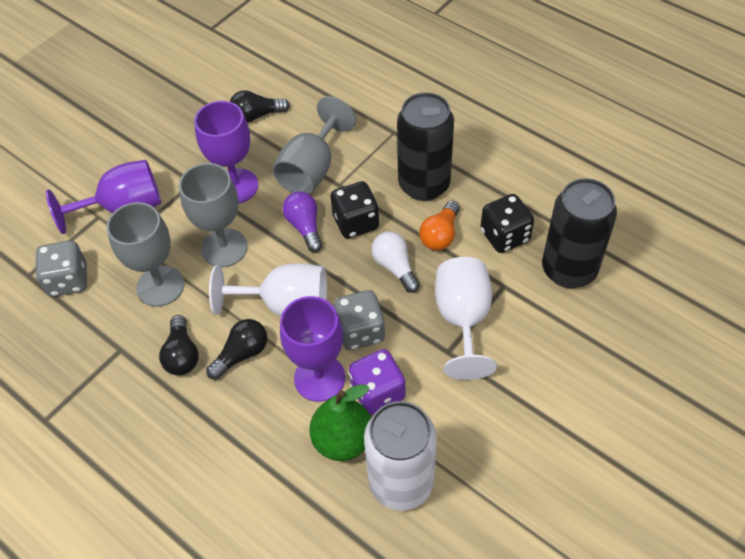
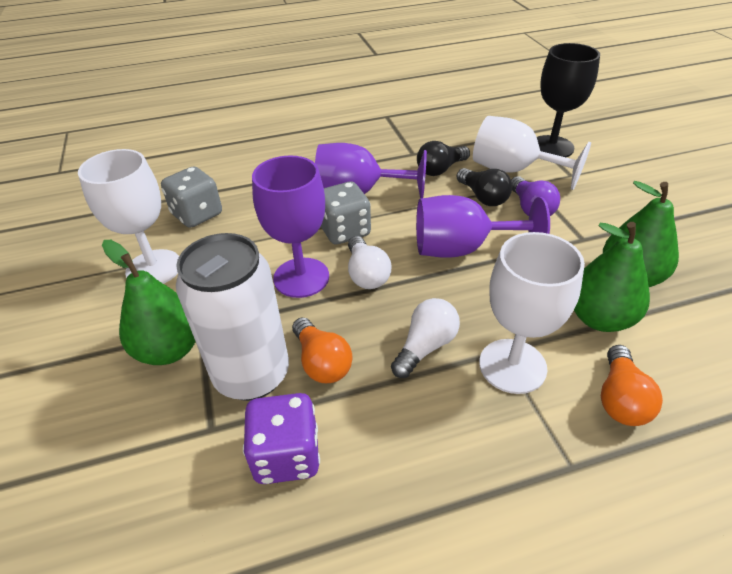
black can: [397,92,454,201] [542,178,617,288] = 2 -> none = 0
black dice: [330,181,379,238] [480,194,534,253] = 2 -> none = 0
black goblet: none = 0 -> [537,43,600,157] = 1
black light bulb: [159,315,199,375] [206,319,267,380] [230,90,290,123] = 3 -> [417,141,470,176] [457,168,512,206] = 2
green pear: [309,384,371,461] = 1 -> [102,240,196,365] [574,222,650,332] [603,181,679,287] = 3
grey goblet: [106,202,185,307] [179,163,248,267] [273,96,356,194] = 3 -> none = 0
orange light bulb: [419,201,460,251] = 1 -> [292,317,352,383] [601,345,663,426] = 2
white goblet: [209,263,327,316] [435,257,497,380] = 2 -> [78,149,179,284] [473,116,591,190] [479,232,585,394] = 3
white light bulb: [371,231,420,293] = 1 -> [348,236,391,289] [391,298,460,378] = 2

